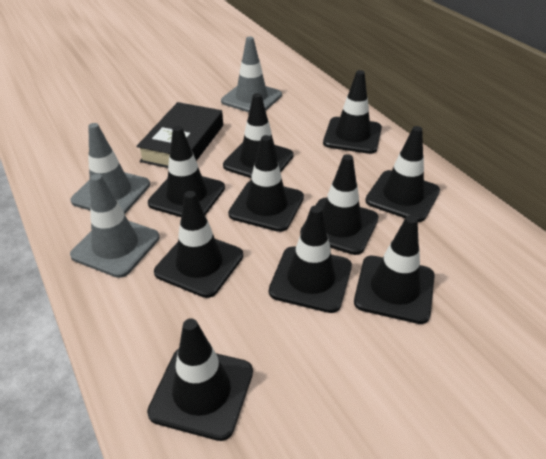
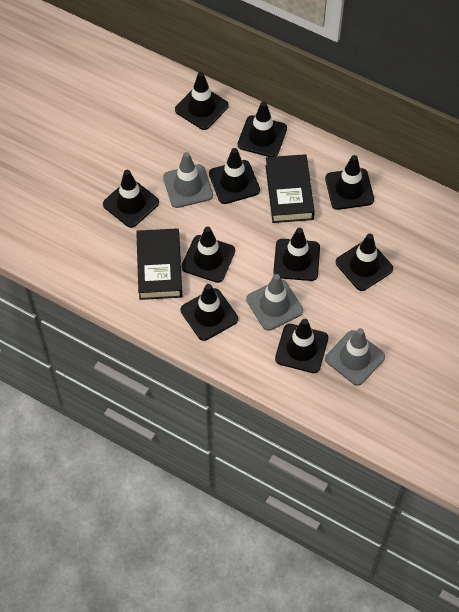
black book: [136,102,223,168] = 1 -> [136,228,182,300] [265,154,315,223] = 2

